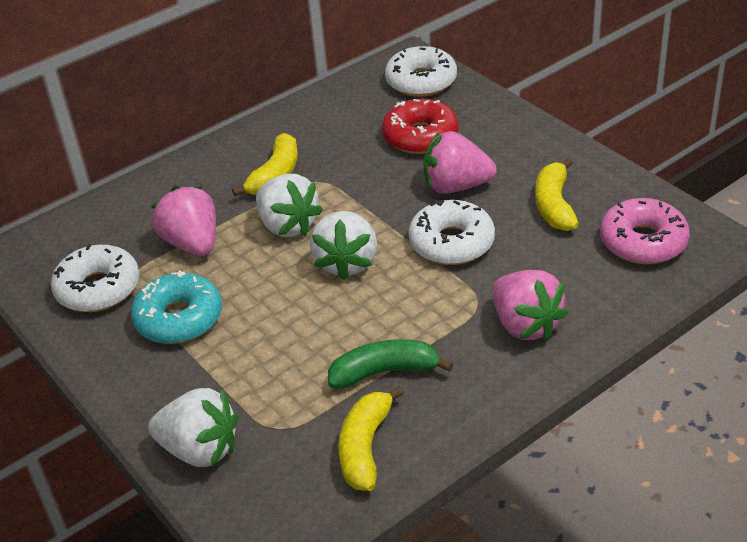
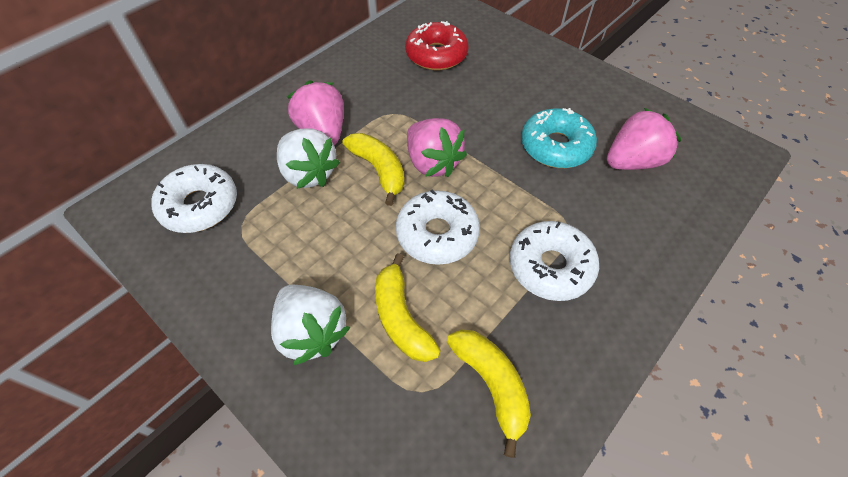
green banana: [328,339,453,388] = 1 -> none = 0
pink donut: [600,198,690,264] = 1 -> none = 0
white strawberry: [148,388,238,467] [256,174,323,237] [310,211,377,280] = 3 -> [271,285,350,365] [277,128,340,189] = 2

